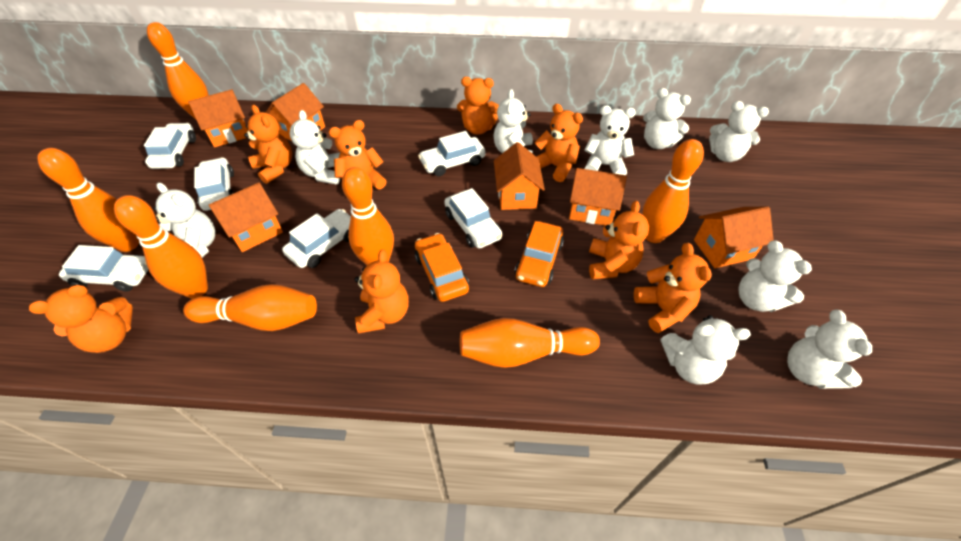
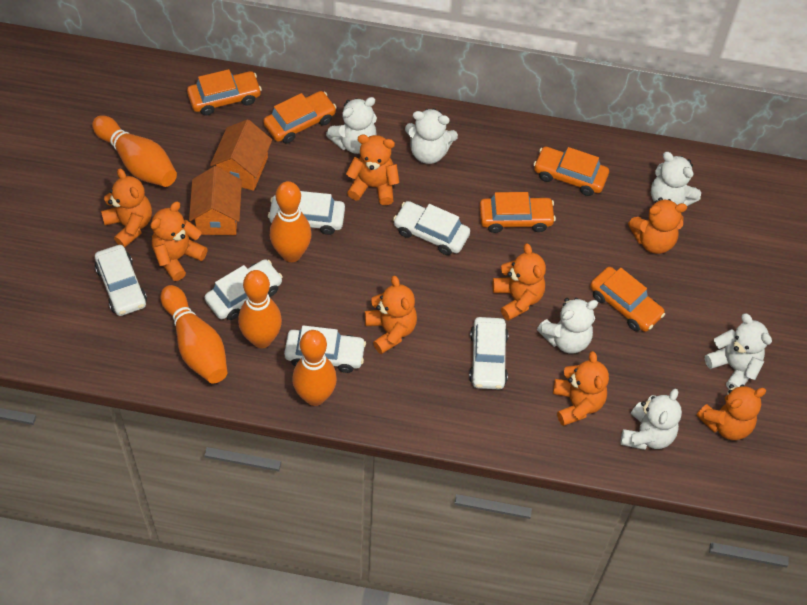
orange bowling pin: [37,148,139,252] [114,195,208,299] [147,22,209,119] [183,284,317,331] [342,167,394,265] [460,318,600,368] [642,139,704,243] = 7 -> [92,115,177,187] [160,285,228,383] [238,270,282,348] [270,181,312,262] [292,330,337,406] = 5
orange car: [415,233,469,302] [515,221,564,287] = 2 -> [187,69,262,116] [263,91,337,143] [479,192,556,233] [533,147,609,196] [590,267,665,332] = 5
orange house: [188,89,248,147] [209,183,283,252] [265,83,325,141] [494,142,545,210] [569,168,627,226] [694,206,774,268] = 6 -> [189,166,242,235] [210,119,272,191] = 2
white teddy bear: [153,183,215,258] [290,110,341,184] [493,89,533,153] [584,105,636,175] [643,88,691,149] [661,315,751,384] [709,101,769,162] [739,240,812,312] [787,310,872,389] = 9 -> [326,97,377,154] [405,108,458,164] [537,298,598,354] [620,389,682,450] [651,152,701,206] [705,313,772,389] = 6

